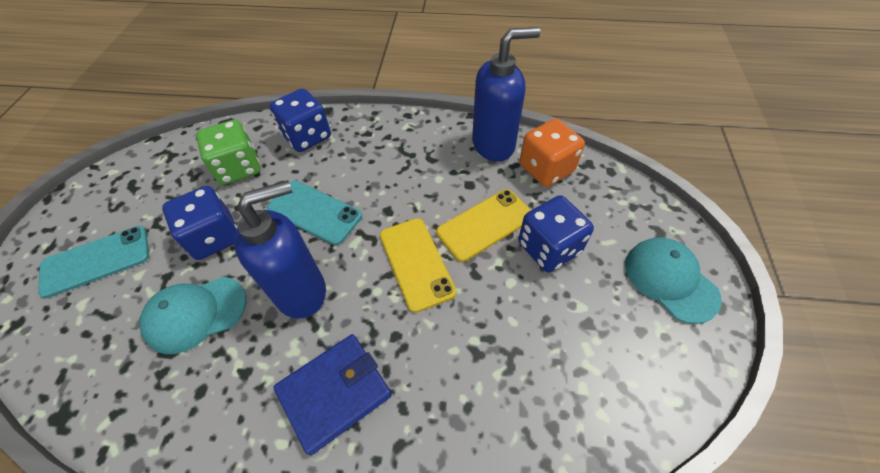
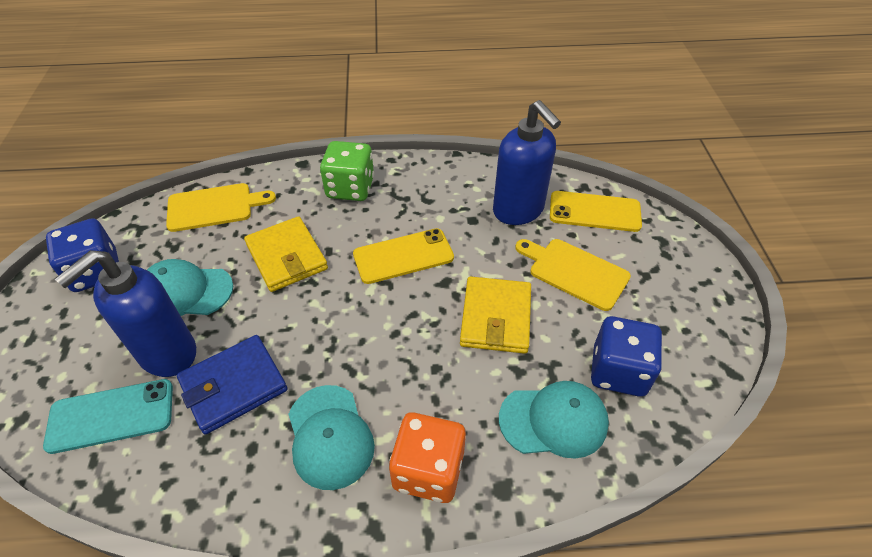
blue dice: [162,186,238,260] [270,88,331,152] [518,195,594,273] = 3 -> [46,218,119,292] [591,316,662,397] = 2
turquoise cap: [139,277,246,354] [625,237,722,324] = 2 -> [147,259,233,316] [289,385,375,490] [499,381,609,459] = 3
turquoise phone: [38,226,149,298] [267,181,362,245] = 2 -> [43,379,173,454] = 1
yellow cutting board: none = 0 -> [166,183,276,232] [515,239,631,311] = 2
yellow wallet: none = 0 -> [244,216,328,292] [460,276,531,354] = 2

